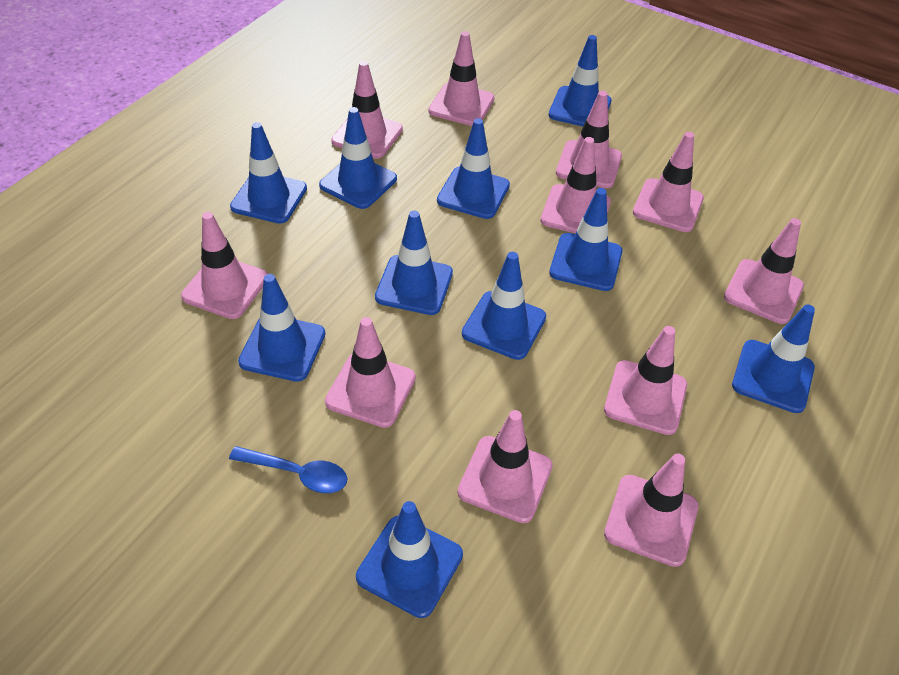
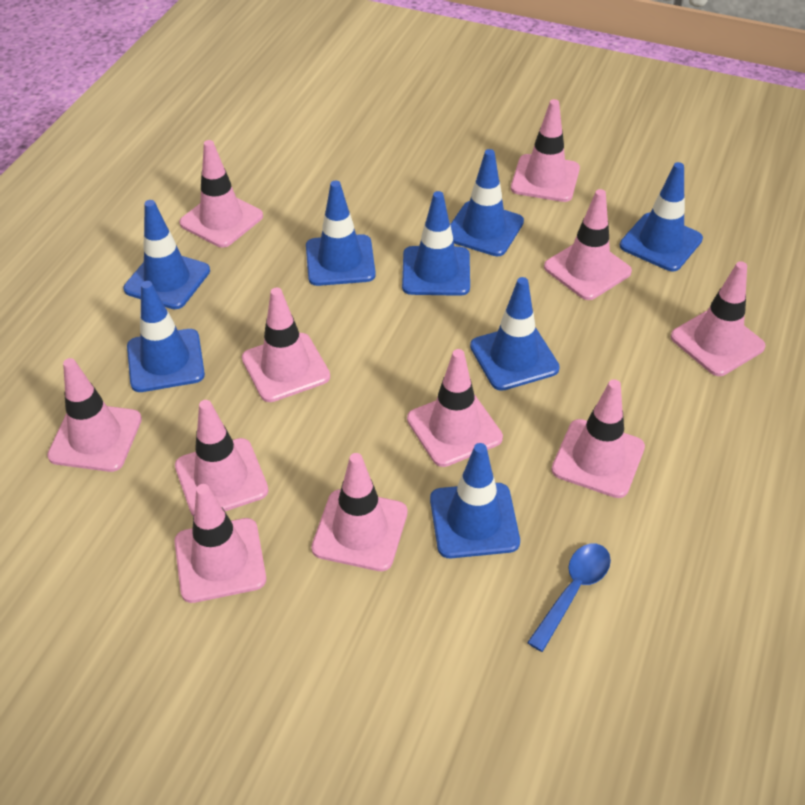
blue traffic cone: [230,122,307,224] [238,274,325,382] [319,107,397,209] [356,501,463,618] [375,210,453,315] [437,118,510,219] [462,252,546,360] [549,35,612,126] [549,188,623,291] [732,305,815,413] = 10 -> [123,200,210,309] [127,281,205,392] [306,181,376,286] [402,191,470,296] [430,443,520,558] [450,149,524,256] [470,277,560,391] [620,162,703,271] = 8

